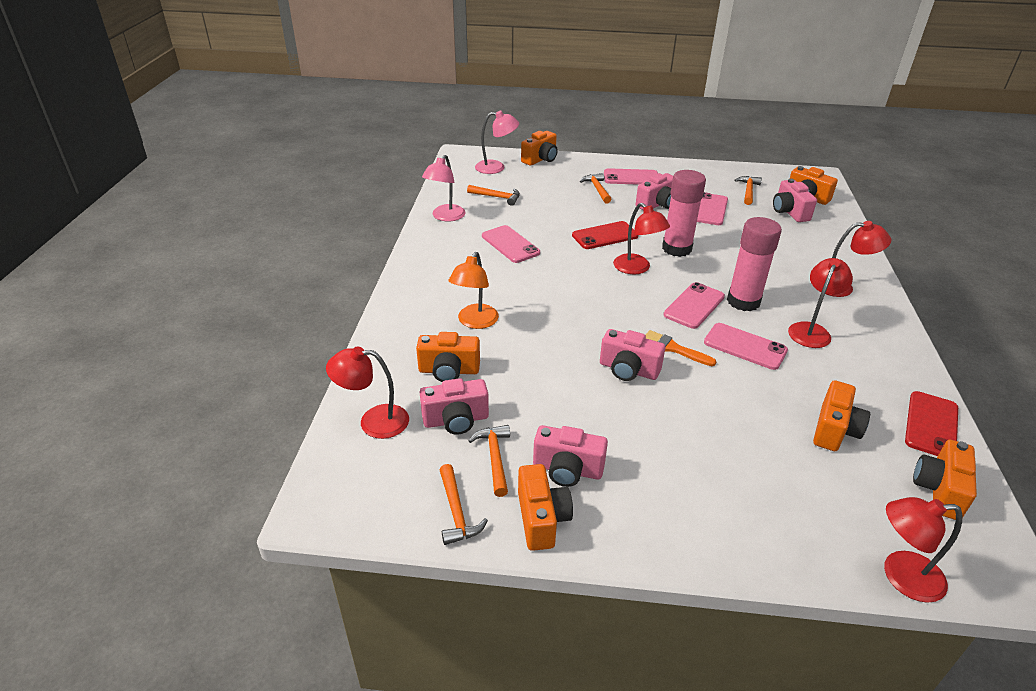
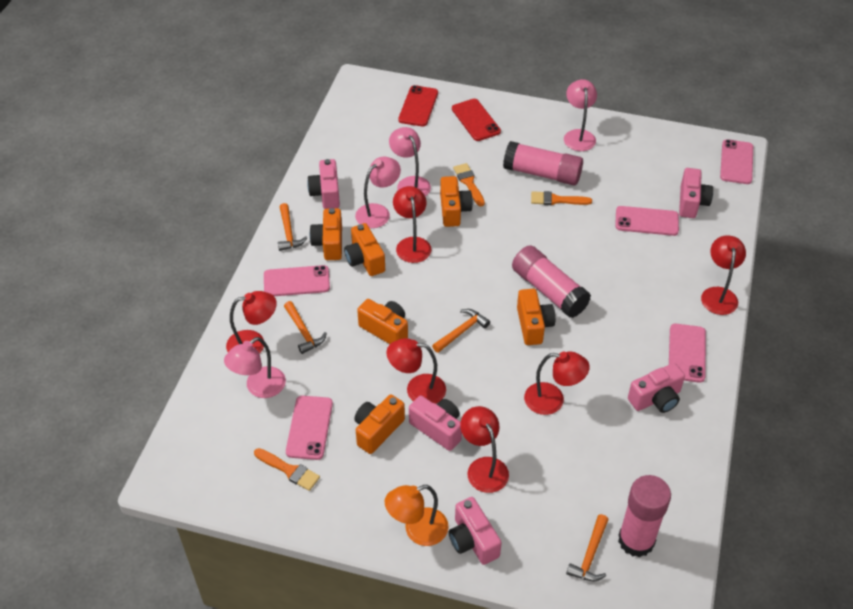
orange brush: [646,330,717,366] = 1 -> [254,448,320,491] [453,163,485,206] [531,191,592,205] = 3
orange hammer: [440,464,488,545] [467,185,520,206] [469,425,510,497] [580,173,612,204] [734,176,762,205] = 5 -> [278,203,307,251] [284,301,327,354] [432,309,490,353] [566,514,609,581] = 4
pink glue stick: [662,170,706,257] [727,217,782,311] = 2 -> [503,141,583,185] [512,245,591,318] [618,475,671,557] = 3
pink lamp: [422,155,466,221] [475,111,519,174] = 2 -> [224,337,286,398] [355,157,401,228] [389,127,431,197] [564,79,597,151] = 4
red lamp: [326,347,409,439] [613,203,670,274] [788,258,853,348] [826,221,891,297] [884,497,962,603] = 5 -> [226,291,277,354] [387,338,446,404] [393,186,431,263] [460,406,509,493] [524,351,590,415] [701,235,746,315] = 6

